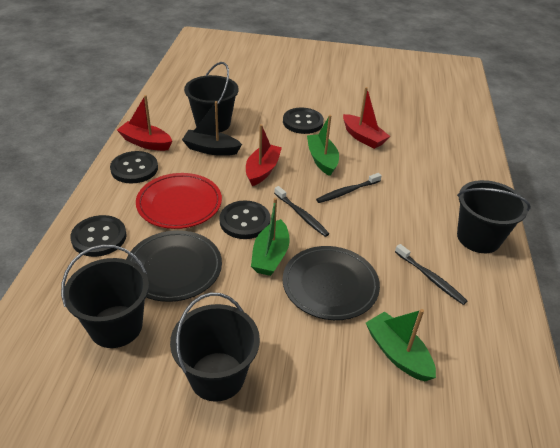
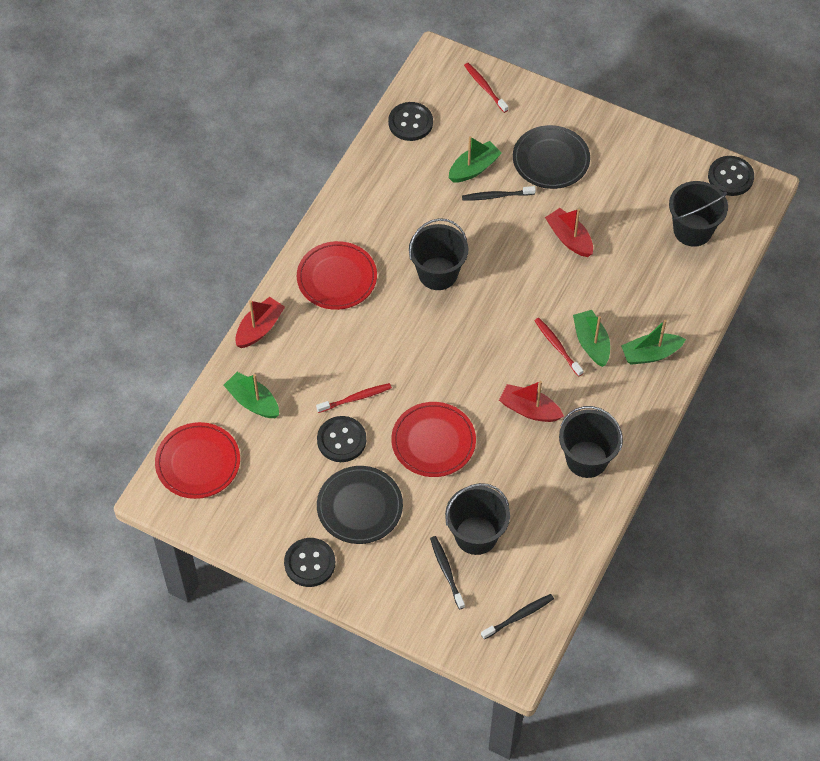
black boat: [182,101,242,156] = 1 -> none = 0
green boat: [251,198,290,276] [307,115,339,176] [366,309,436,381] = 3 -> [223,372,279,418] [449,136,502,183] [573,310,610,367] [621,320,686,365] = 4
red plate: [136,173,222,229] = 1 -> [155,422,240,499] [297,241,377,310] [391,402,476,477] = 3
red toothbrush: none = 0 -> [316,383,392,413] [464,63,508,113] [534,318,583,376] = 3

